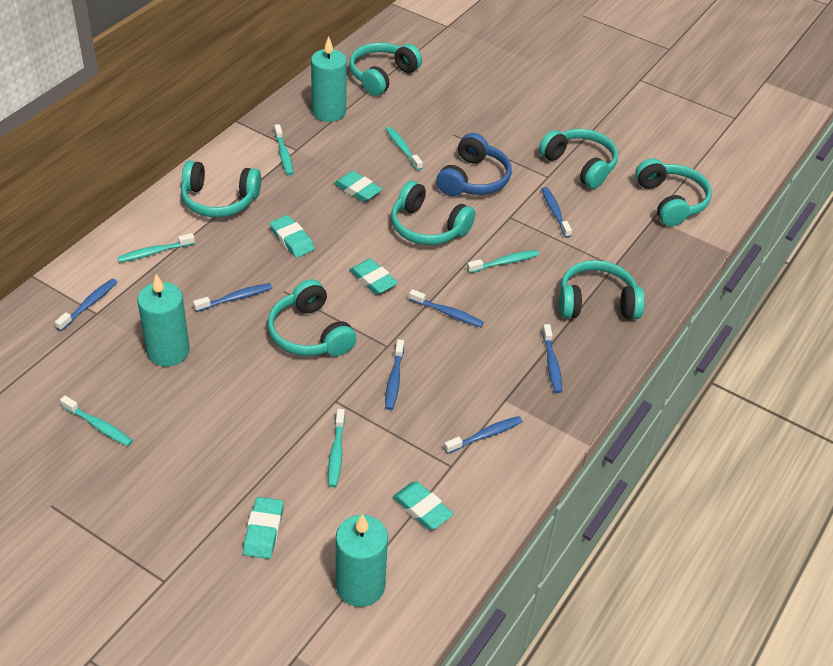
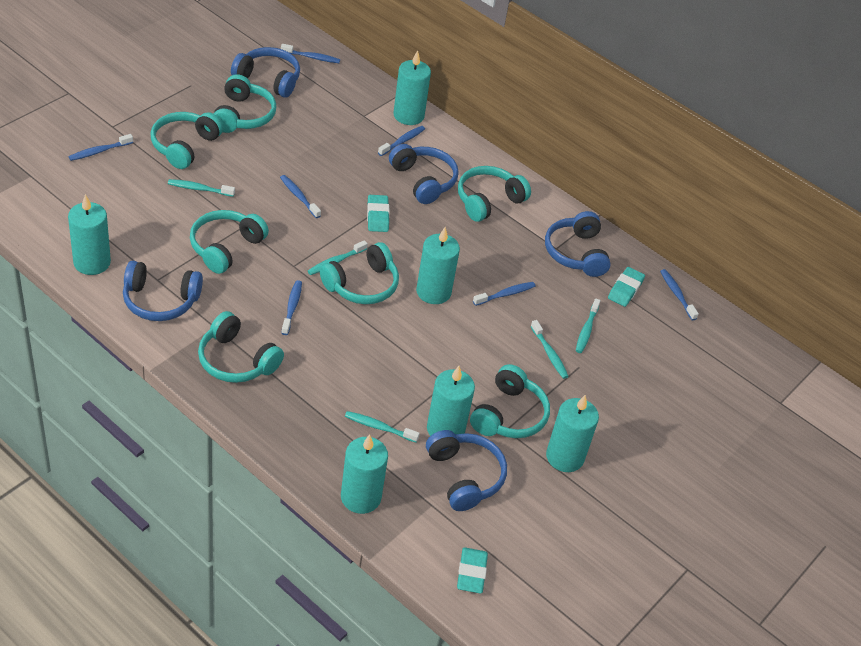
blue headphones: [436,133,512,196] = 1 -> [123,261,203,321] [231,47,300,98] [389,144,459,204] [426,430,507,511] [545,211,611,277] = 5
turquoise candle: [137,274,190,366] [311,36,347,122] [336,514,388,607] = 3 -> [68,194,111,275] [341,434,388,514] [393,50,431,125] [416,227,460,304] [427,366,475,436] [546,395,599,472] = 6
turquoise eraser: [243,497,284,559] [270,215,315,258] [334,171,382,202] [349,258,398,295] [393,482,453,530] = 5 -> [367,195,390,232] [457,548,488,594] [608,267,645,307] = 3
turquoise toothbrush: [60,396,133,446] [117,233,195,263] [274,124,293,175] [328,409,345,487] [386,127,423,170] [467,250,539,273] = 6 -> [168,179,235,197] [308,240,368,275] [345,411,420,443] [531,320,569,379] [576,298,601,353] = 5

